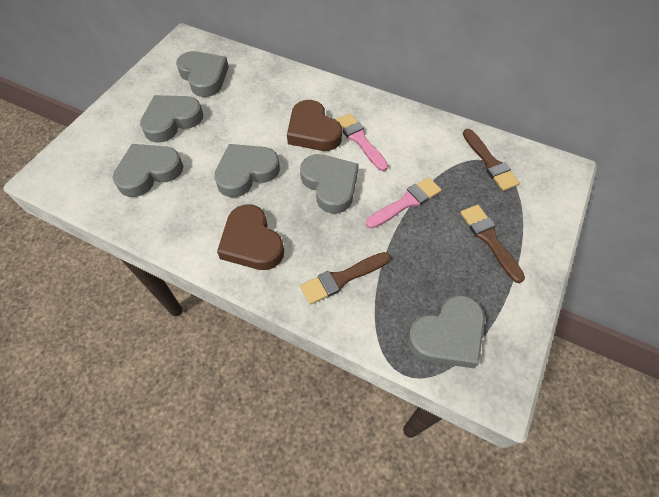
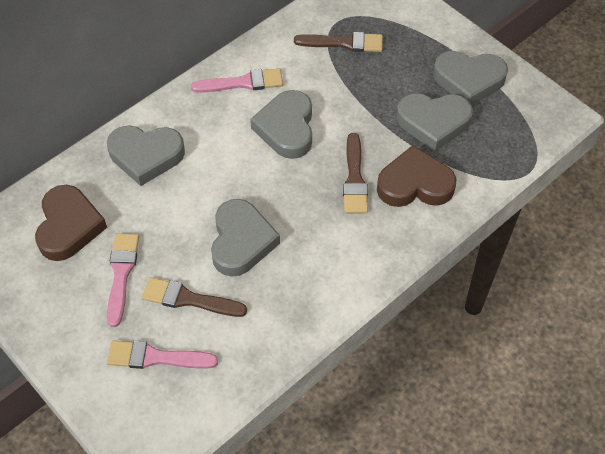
grey heart: [112,144,183,197] [140,95,203,143] [176,51,229,97] [214,144,280,197] [300,154,359,213] [407,295,485,368] = 6 -> [107,125,185,186] [211,199,280,277] [250,90,312,159] [396,93,473,151] [433,51,508,105] = 5
pink brush: [335,113,388,171] [366,177,442,229] = 2 -> [107,233,139,327] [107,340,218,369] [191,68,283,93] = 3

